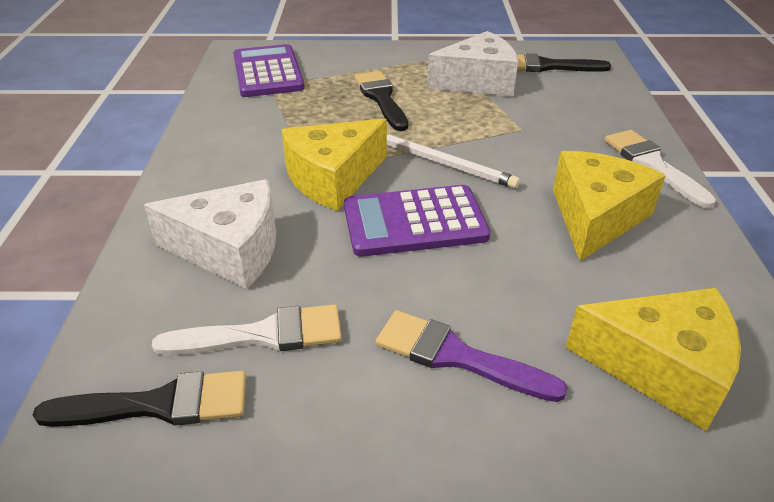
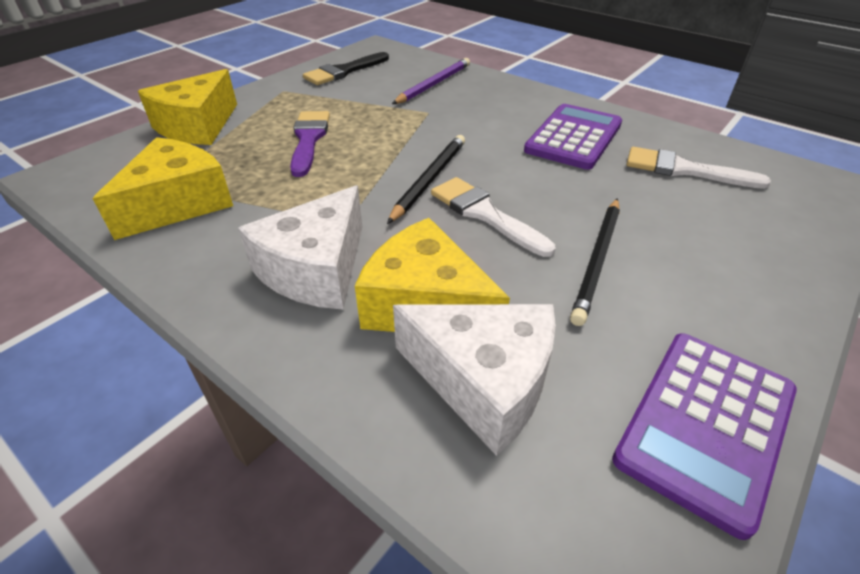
black brush: [33,371,246,427] [355,71,408,131] [517,53,611,72] = 3 -> [303,52,389,85] = 1
black pencil: none = 0 -> [387,135,465,224] [570,198,620,326] = 2
purple pencil: none = 0 -> [392,58,470,104] = 1
white pencil: [387,134,520,189] = 1 -> none = 0

